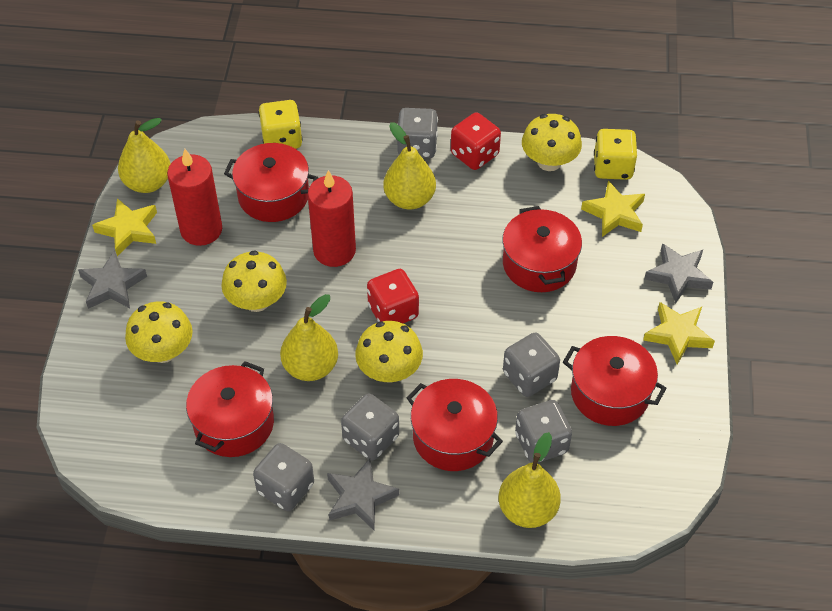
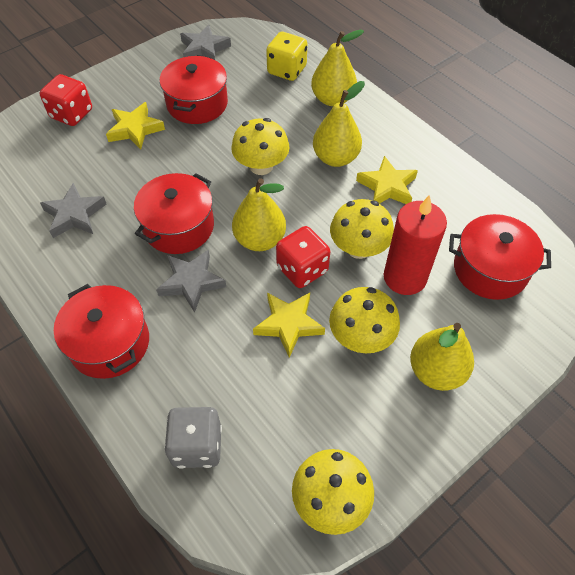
grey dice: [253,443,314,511] [341,393,399,460] [397,108,438,158] [503,333,560,397] [515,400,572,463] = 5 -> [164,407,222,469] = 1
red candle: [167,149,222,246] [308,170,356,267] = 2 -> [384,195,447,295] = 1
red pot: [186,361,274,457] [224,143,318,222] [406,379,503,471] [502,206,582,292] [563,336,666,426] = 5 -> [54,284,149,379] [134,173,214,254] [159,55,228,124] [449,214,551,300] = 4
yellow dice: [258,100,302,149] [594,129,637,180] = 2 -> [266,32,307,81] = 1

